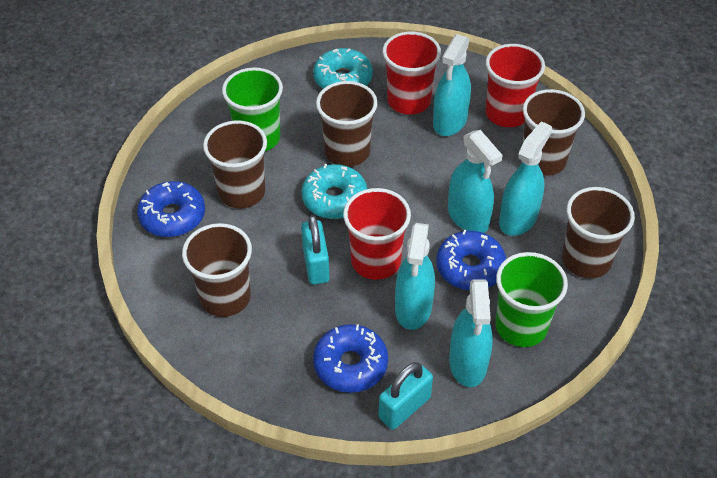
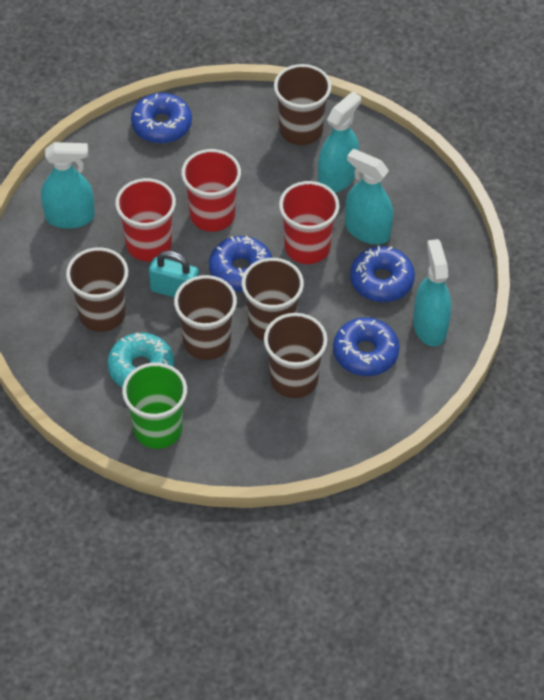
blue donut: [137,181,205,237] [313,324,388,393] [436,230,506,291] = 3 -> [131,93,192,144] [209,236,272,292] [333,317,400,376] [350,246,415,302] = 4
green cup: [222,67,283,151] [495,252,568,347] = 2 -> [122,363,187,449] = 1
turquoise donut: [301,164,367,219] [313,48,373,89] = 2 -> [107,333,174,387] = 1
turquoise padlock: [301,215,330,285] [379,362,433,430] = 2 -> [149,250,199,297] = 1
turquoise spray bottle: [395,223,435,330] [433,34,471,136] [448,130,503,233] [449,279,493,387] [499,121,552,236] = 5 -> [41,142,95,229] [318,91,361,193] [345,149,393,244] [413,239,451,346] = 4

